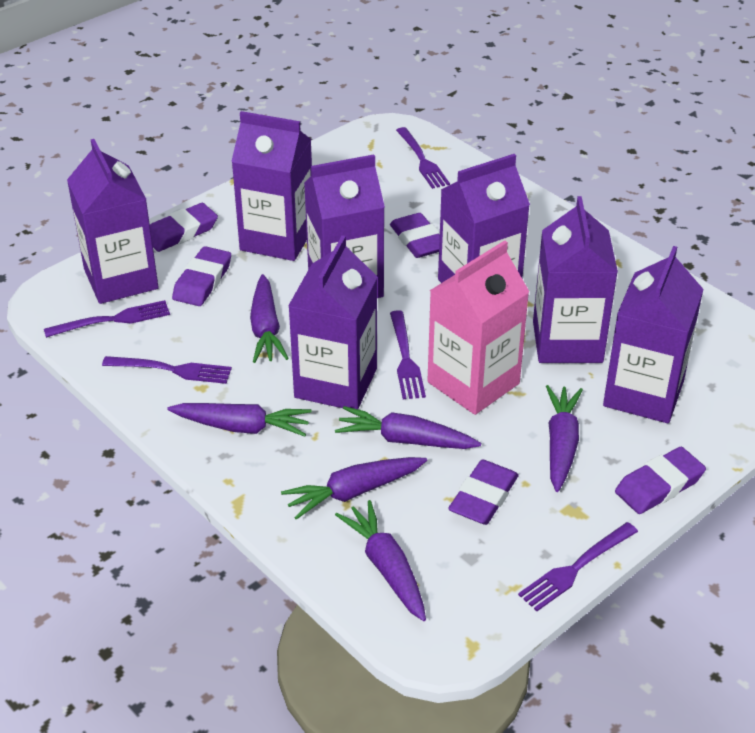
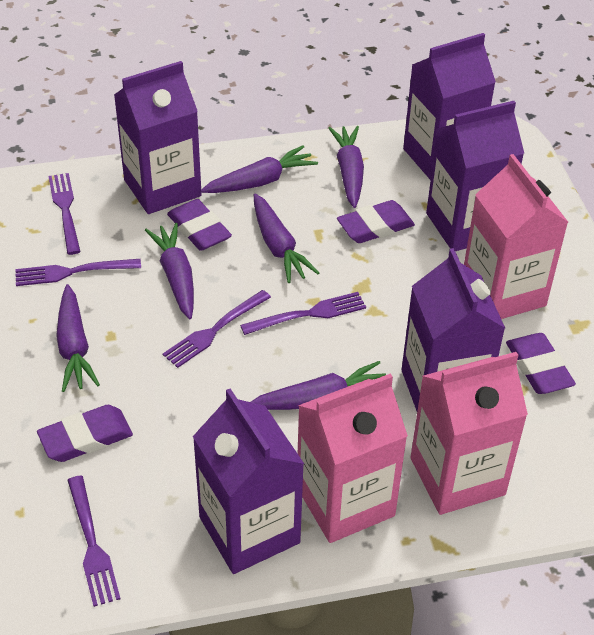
pink carton: [427,240,529,415] = 1 -> [298,373,408,543] [410,352,528,515] [464,154,568,319] = 3
purple carton: [67,139,159,304] [231,111,312,261] [288,235,377,409] [304,154,385,298] [438,154,530,283] [533,196,618,363] [603,246,704,423] = 7 -> [114,61,202,214] [193,389,304,574] [402,248,505,411] [403,33,496,180] [426,101,524,251] = 5
purple eraser: [150,203,218,252] [172,246,231,306] [390,213,440,258] [448,460,519,525] [615,447,706,514] = 5 -> [37,405,133,462] [167,199,232,251] [337,200,415,243] [506,333,576,394] = 4

